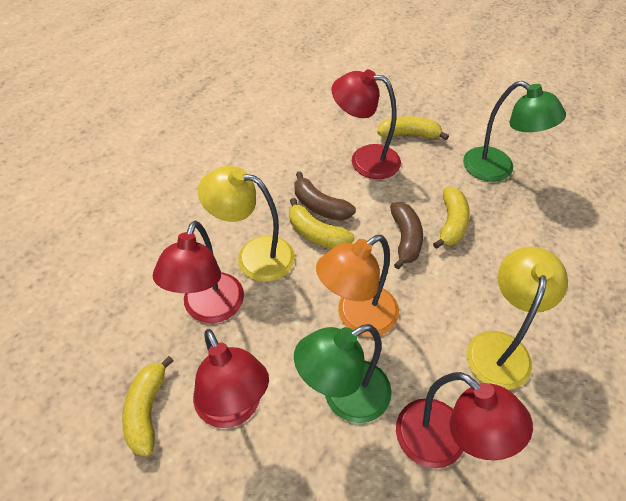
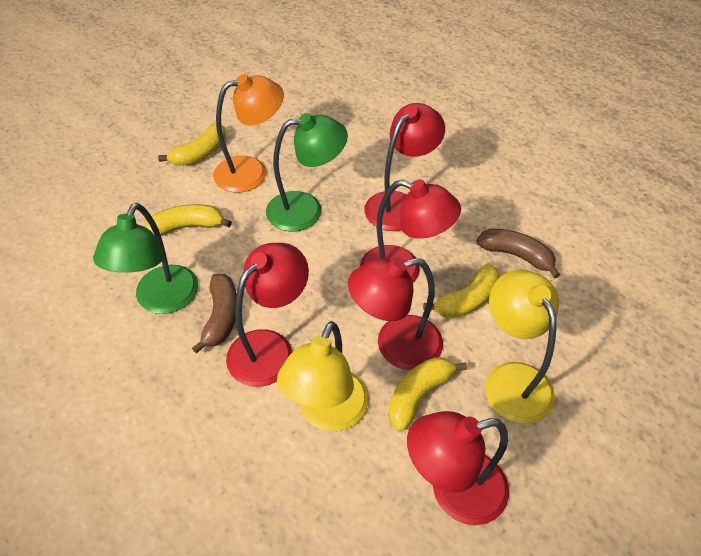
red lamp: [153,221,244,323] [193,329,269,428] [331,69,401,179] [396,372,533,468] = 4 -> [226,243,309,387] [348,257,443,370] [360,179,461,283] [364,103,445,231] [407,411,509,525] = 5

